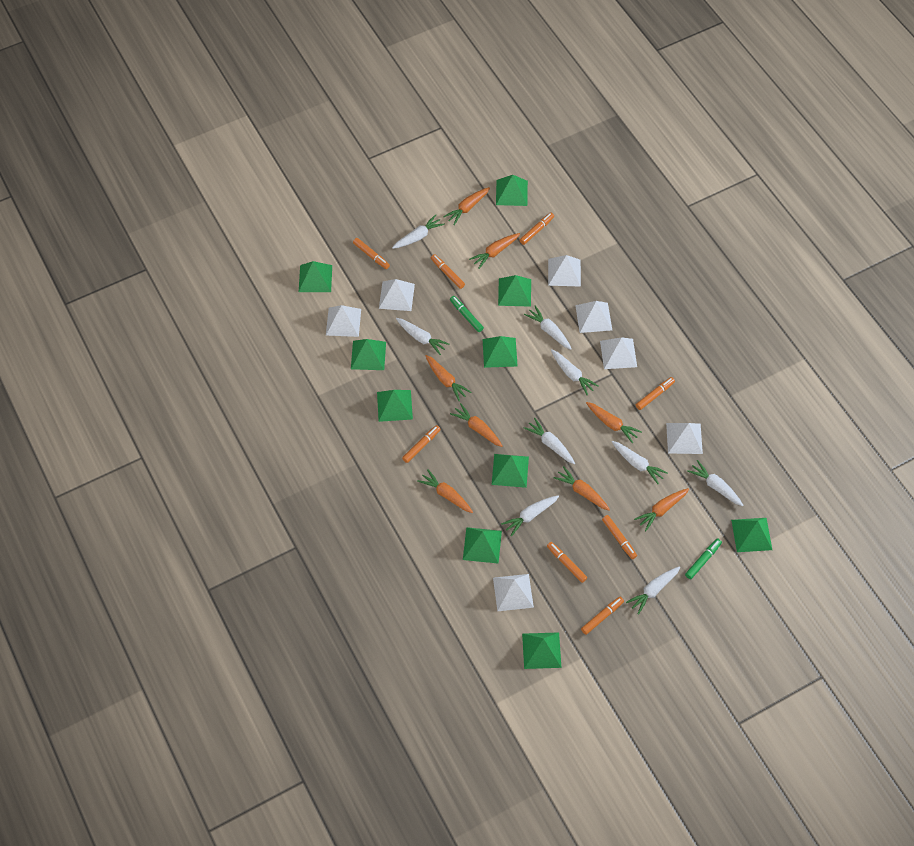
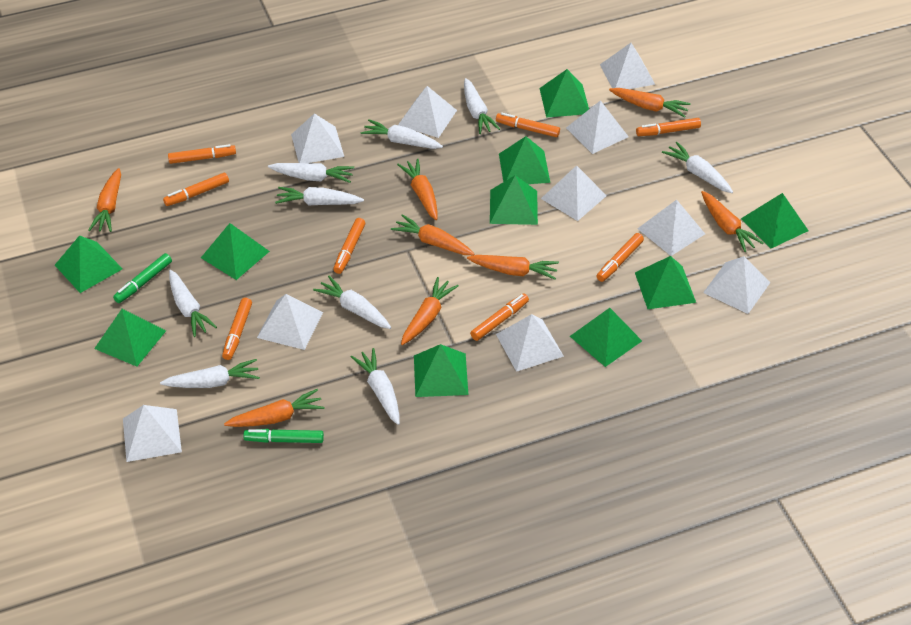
white pyramid: [326,305,361,337] [379,279,415,311] [493,574,534,611] [548,255,581,287] [575,301,612,333] [600,337,637,369] [666,423,703,454] = 7 -> [123,405,182,462] [257,294,323,350] [291,113,344,163] [398,86,457,138] [496,314,564,372] [541,165,607,221] [566,100,629,154] [600,43,655,89] [637,200,705,256] [703,256,770,314] = 10

